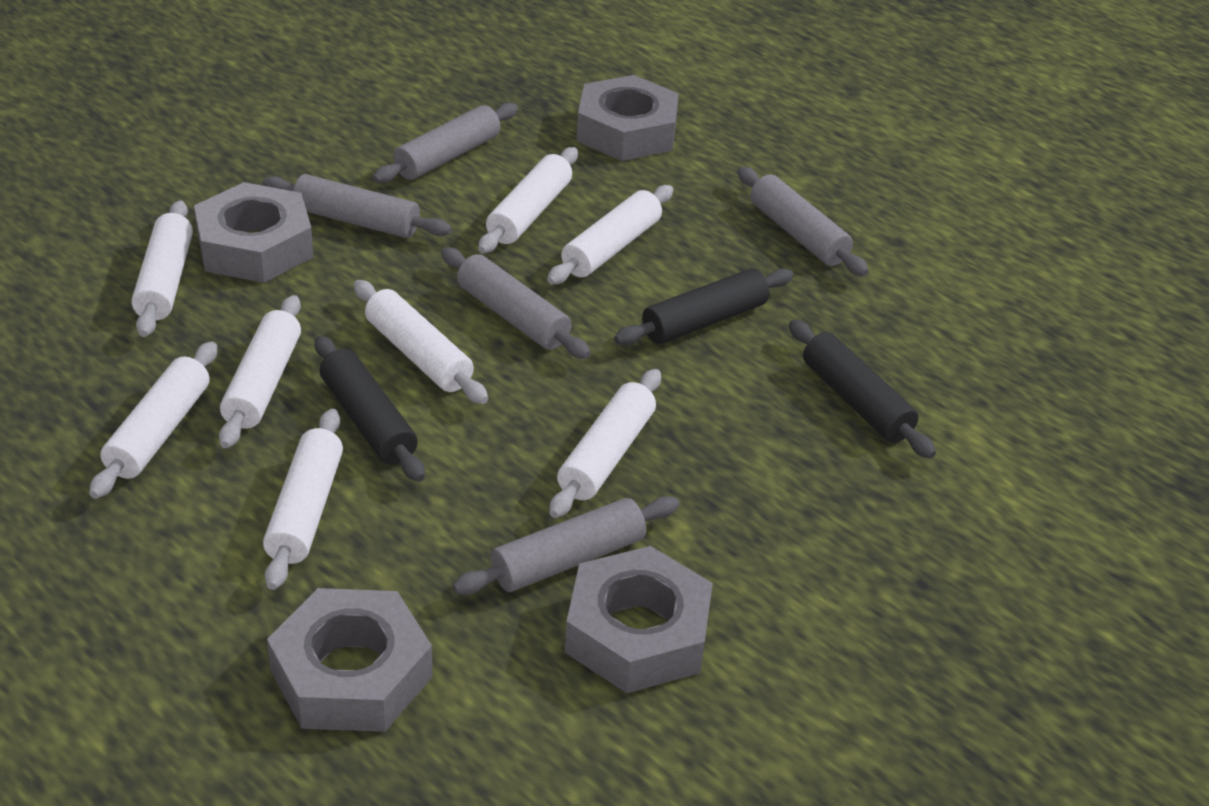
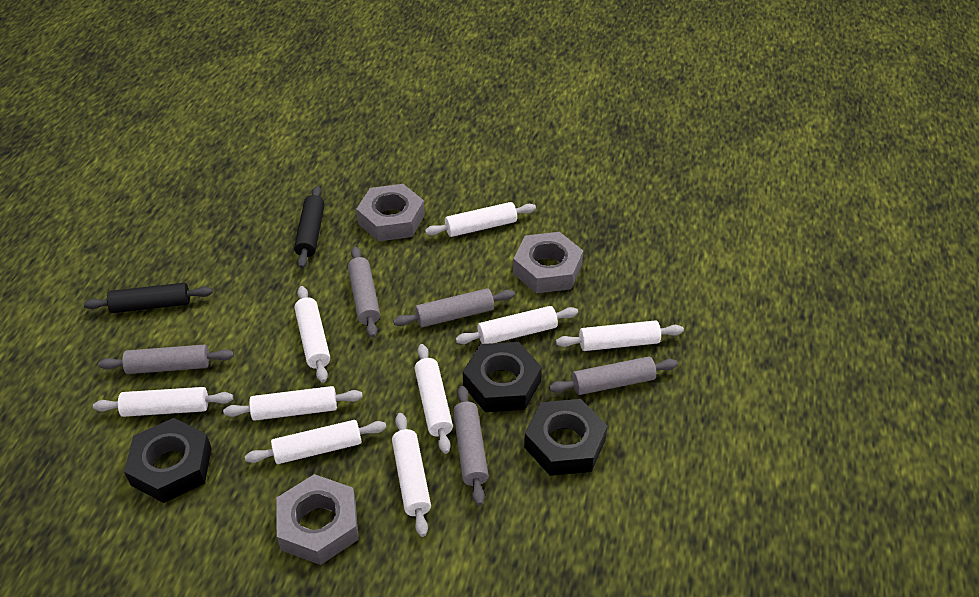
black nut: none = 0 -> [124,418,212,503] [463,342,542,412] [524,399,607,476] = 3
black rolling pin: [315,335,425,482] [614,268,794,345] [789,320,936,459] = 3 -> [84,283,213,313] [294,186,325,269] = 2
grey nut: [194,182,314,283] [267,588,433,732] [565,546,713,693] [577,75,679,161] = 4 -> [276,474,358,565] [356,184,425,242] [513,232,583,293] = 3
white rolling pin: [89,341,217,499] [132,200,193,337] [219,295,301,448] [263,409,343,590] [353,280,488,404] [478,147,578,254] [547,185,673,285] [549,369,661,518] = 8 -> [93,387,233,417] [223,386,363,421] [245,420,387,464] [294,286,330,383] [392,413,431,537] [415,344,453,454] [425,202,536,237] [456,306,578,344] [556,320,684,351] = 9

